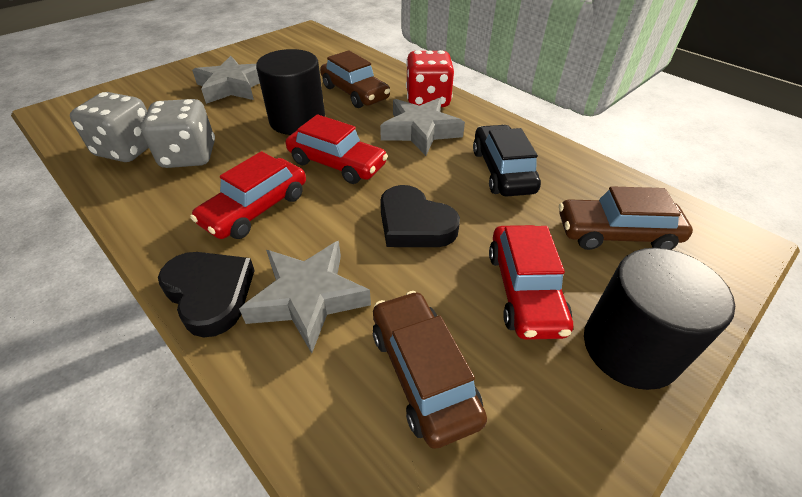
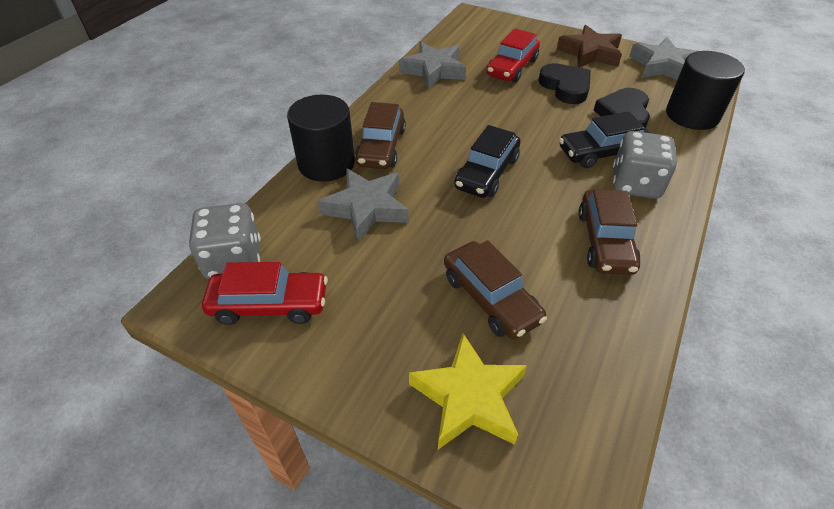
black car: [473,125,541,197] = 1 -> [454,125,520,198] [559,111,650,168] = 2
brown star: none = 0 -> [557,25,622,68] = 1
red car: [190,151,306,239] [286,114,388,184] [489,225,573,340] = 3 -> [202,262,328,325] [486,28,540,83] = 2
red dice: [406,50,454,107] = 1 -> none = 0
yellow star: none = 0 -> [409,333,527,449] = 1

